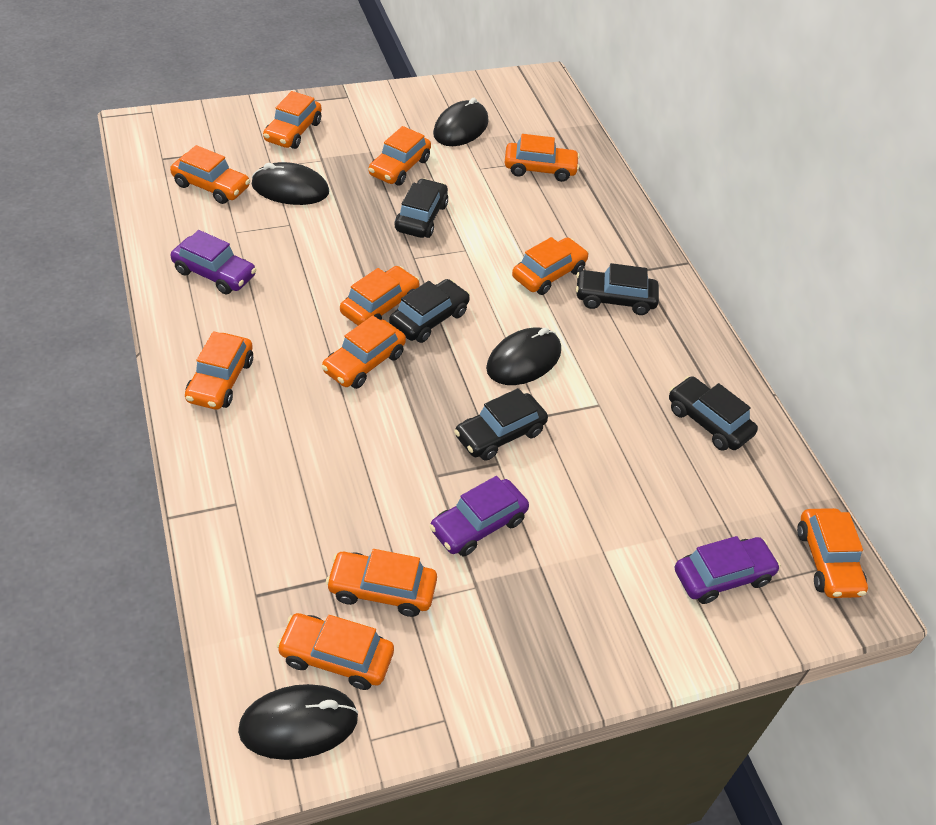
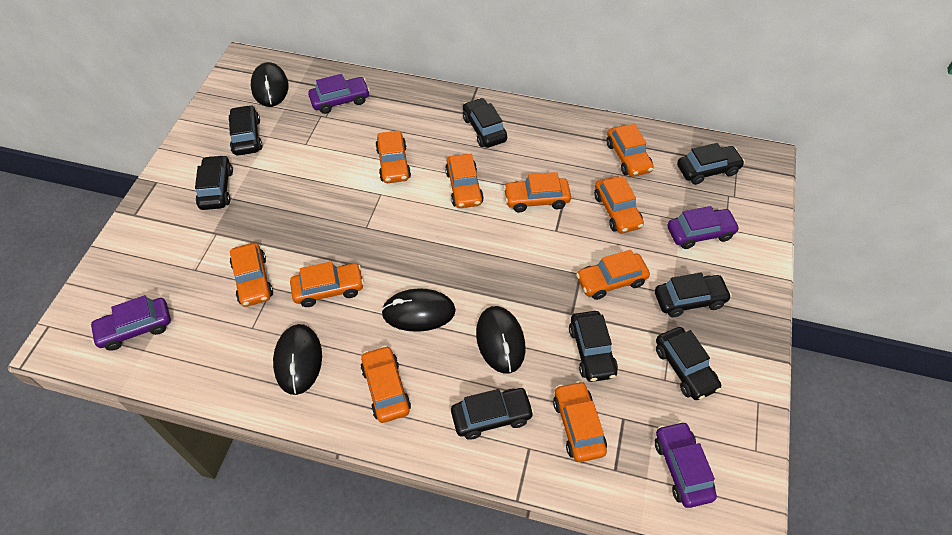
black car: [389,279,470,343] [394,178,448,238] [454,388,548,461] [576,263,659,315] [669,376,758,451] = 5 -> [195,155,233,210] [228,105,262,156] [451,388,534,440] [463,98,507,148] [569,311,618,382] [655,273,732,317] [656,327,722,400] [677,143,745,185] = 8
orange car: [170,145,250,204] [185,331,253,410] [263,91,322,149] [276,613,394,690] [321,316,406,389] [326,549,437,617] [340,266,420,325] [369,126,431,185] [505,134,580,182] [512,237,589,295] [797,508,868,598] = 11 -> [230,243,273,307] [290,262,364,307] [361,345,411,423] [375,130,411,183] [445,154,484,208] [503,172,571,213] [553,381,607,462] [576,250,650,300] [594,176,644,233] [607,124,654,177] = 10
purple car: [170,230,256,294] [429,476,529,556] [675,536,781,604] = 3 -> [89,295,171,351] [308,74,370,114] [655,421,717,508] [667,206,740,249] = 4

